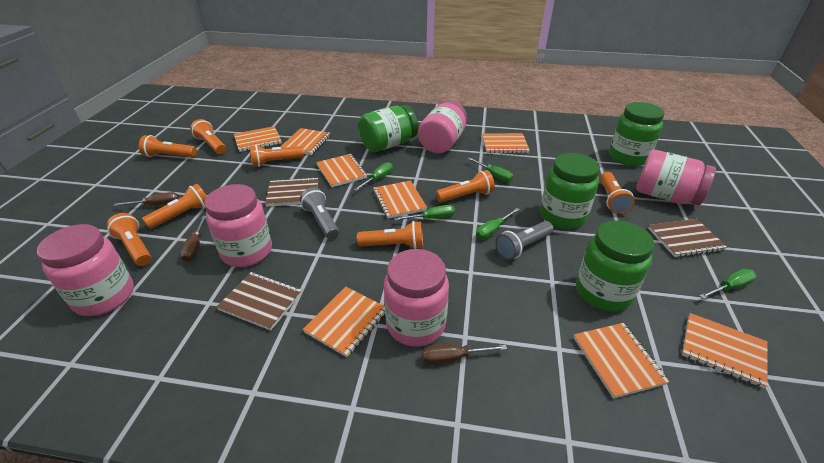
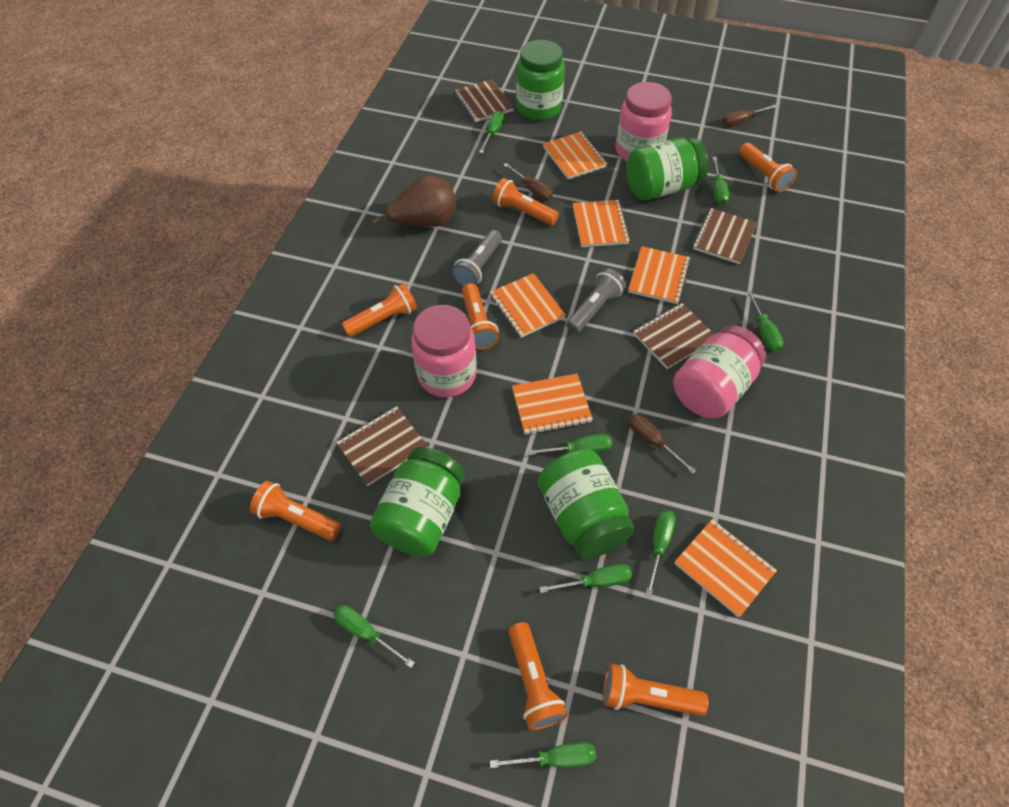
brown notebook: [216,272,302,331] [265,177,318,207] [648,219,727,257] = 3 -> [336,406,428,486] [455,79,514,122] [633,303,714,369] [693,208,757,264] = 4
brown pear: none = 0 -> [372,175,456,227] = 1
green screwdriver: [353,162,393,191] [394,205,455,221] [468,158,514,182] [476,208,520,239] [700,269,756,299] = 5 -> [333,605,415,668] [479,111,504,153] [490,742,596,768] [528,434,612,455] [539,564,632,593] [645,510,676,596] [712,157,729,205] [747,290,784,352] = 8
orange flashlight: [106,213,152,266] [139,135,197,157] [142,184,207,229] [190,119,226,154] [250,144,304,167] [357,221,423,249] [436,170,495,203] [600,172,635,214] = 8 -> [250,481,341,541] [342,283,417,337] [462,283,499,350] [492,178,559,226] [508,622,567,730] [603,664,708,716] [739,143,797,192] = 7
orange notebook: [234,126,282,152] [281,128,330,155] [303,287,385,357] [316,154,367,187] [373,181,427,219] [482,133,530,153] [574,323,669,399] [682,313,768,388] = 8 -> [490,273,566,337] [512,374,593,435] [543,132,608,179] [573,200,630,247] [628,246,690,304] [674,519,777,617] = 6
pink jar: [37,224,134,316] [205,184,272,267] [384,249,449,347] [418,101,467,153] [636,150,716,206] = 5 -> [411,305,477,397] [616,82,672,162] [673,325,766,419] = 3

